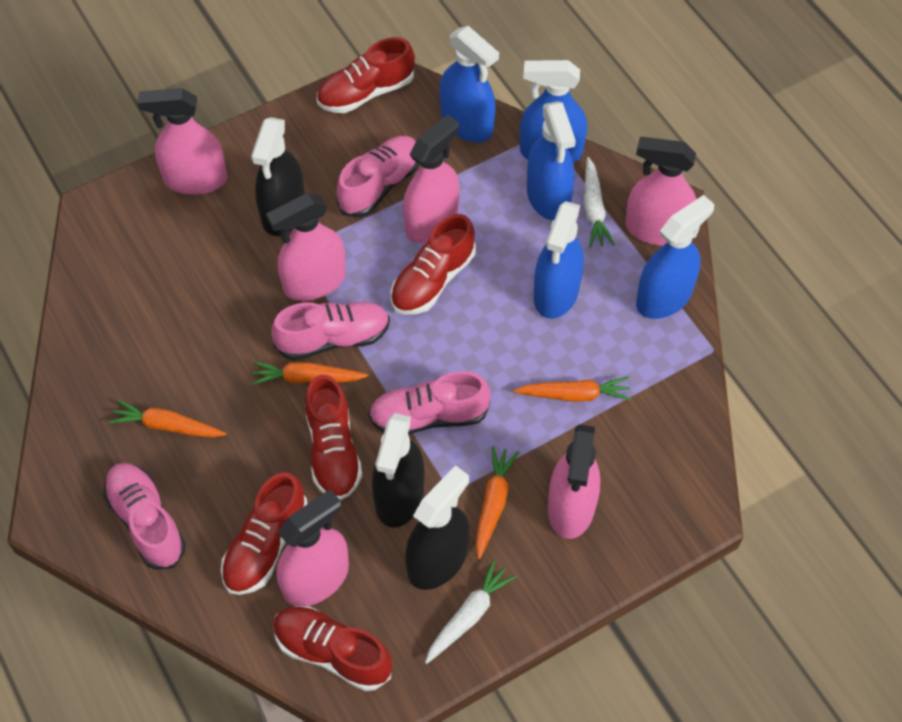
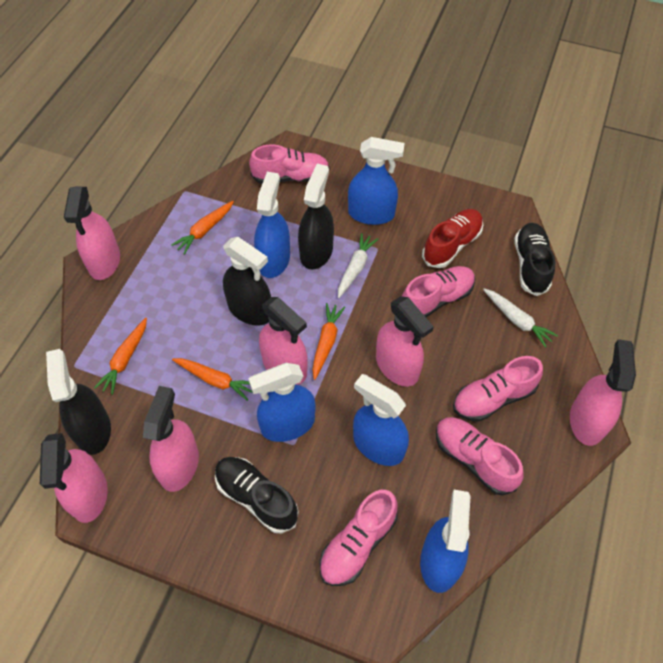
black shoe: none = 0 -> [215,457,299,534] [514,223,555,296] = 2
pink shoe: [103,463,186,570] [272,302,390,361] [336,136,419,217] [368,371,491,435] = 4 -> [249,145,330,184] [319,490,398,586] [402,266,475,317] [436,417,523,495] [453,356,543,422] = 5
red shoe: [221,472,307,595] [273,606,392,691] [305,375,362,500] [317,37,415,113] [390,214,476,315] = 5 -> [422,209,483,268] = 1

